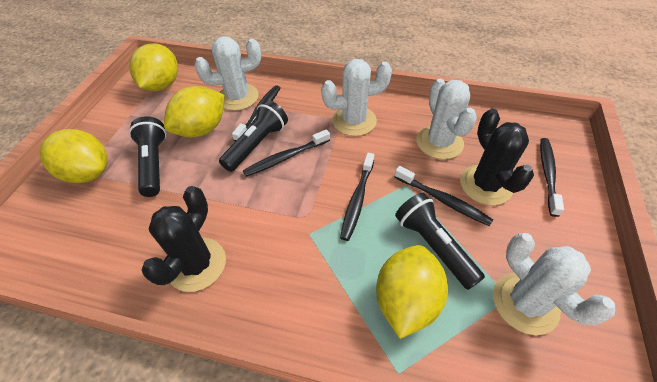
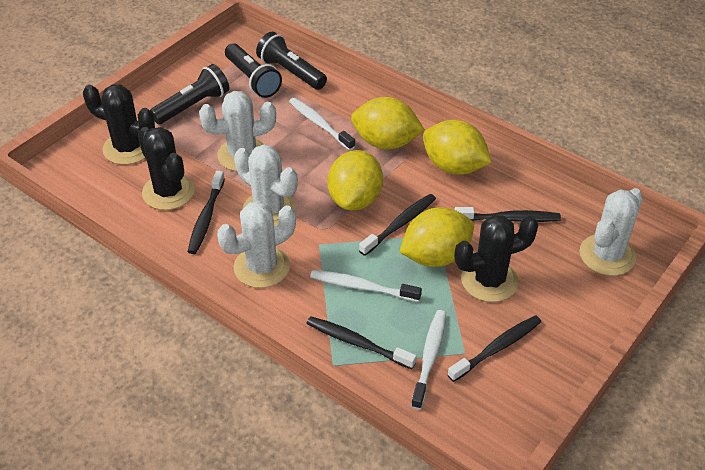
black cactus: [142,186,226,292] [460,109,534,205] = 2 -> [83,84,155,165] [138,127,195,210] [454,215,539,302] = 3
white toothbrush: none = 0 -> [289,98,355,151] [310,270,422,302] [411,310,446,410] = 3

